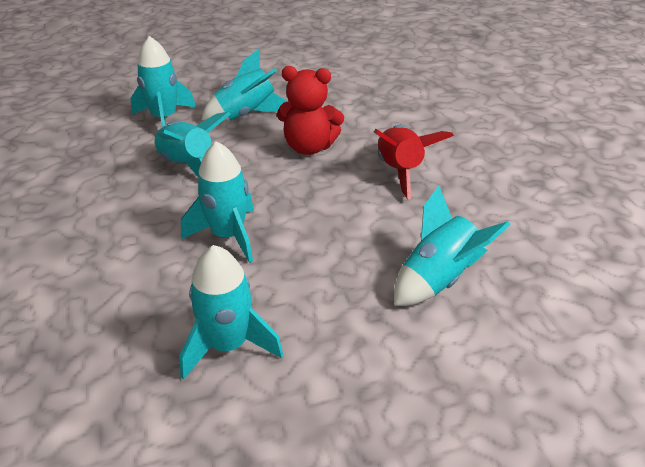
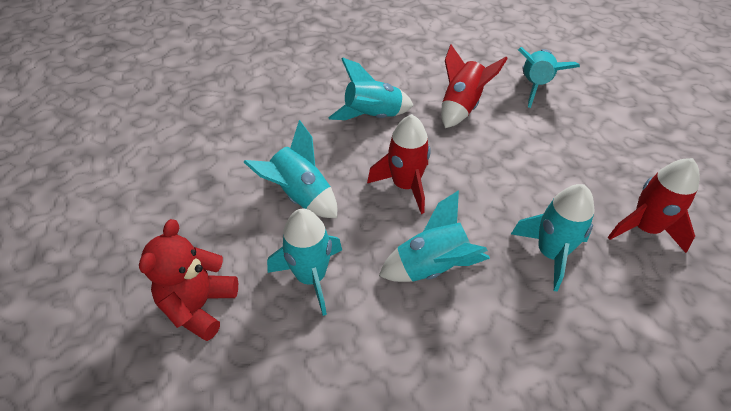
red rocket: [374,125,454,199] = 1 -> [367,114,431,214] [441,45,508,128] [608,158,700,253] = 3

